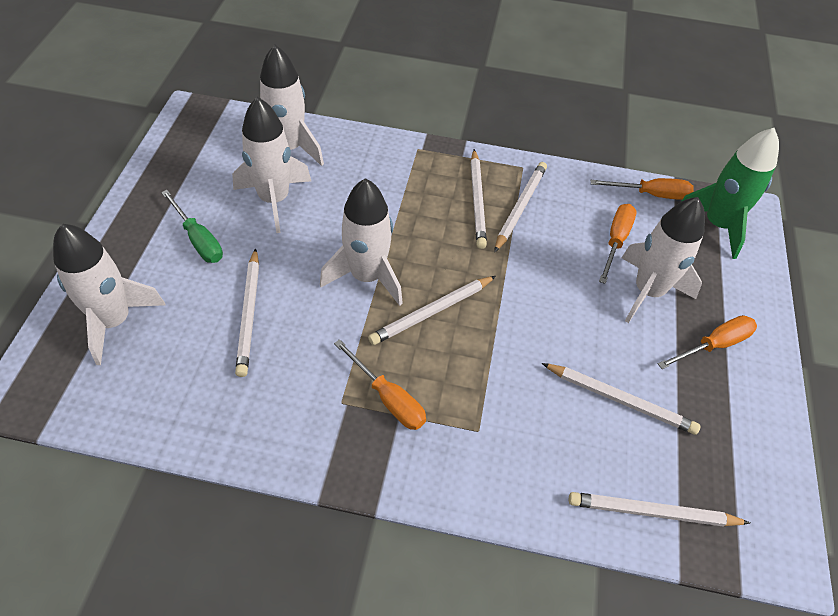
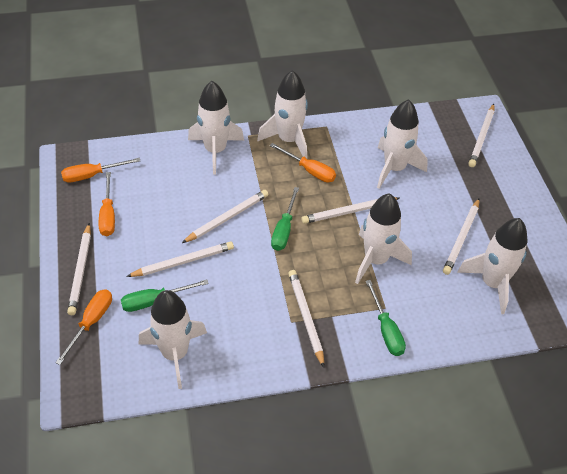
green rocket: [682,128,779,259] = 1 -> none = 0
green screwdriver: [161,190,223,263] = 1 -> [121,279,209,312] [271,187,299,251] [366,280,406,356] = 3
white pencil: [235,248,259,377] [368,276,496,345] [470,149,487,249] [494,162,547,253] [542,363,700,435] [569,492,750,527] = 6 -> [67,223,91,315] [126,242,234,277] [182,190,269,243] [288,270,324,368] [301,197,399,224] [443,199,480,275] [468,104,495,167] = 7
white rocket: [53,224,165,365] [232,97,311,233] [260,45,324,166] [320,178,403,306] [622,197,705,323] = 5 -> [139,290,207,389] [188,81,244,175] [257,70,308,159] [355,193,412,284] [377,99,428,189] [457,218,527,314] = 6

